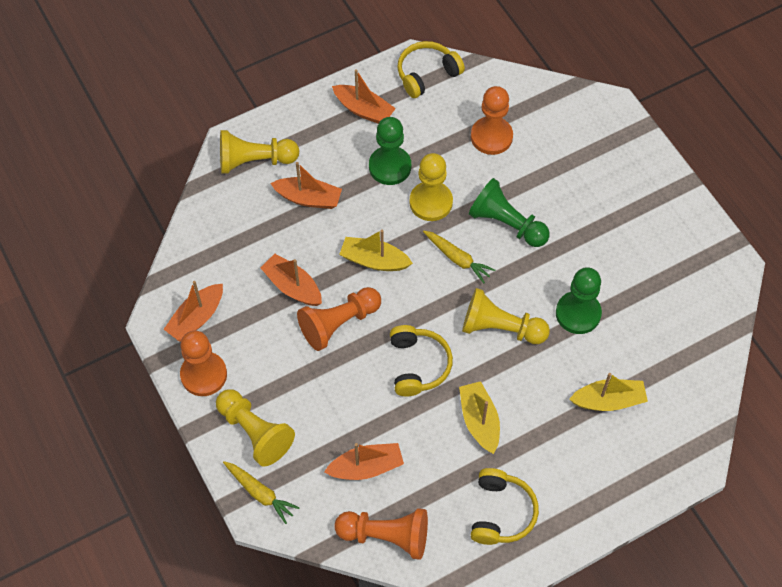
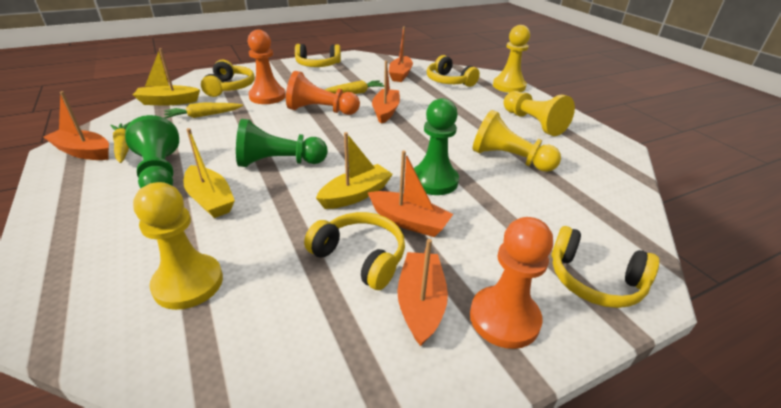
orange pawn: [180,330,227,396] [297,287,381,351] [335,508,428,560] [471,86,513,155] = 4 -> [248,30,286,104] [286,71,360,115] [470,217,553,349] = 3
yellow carrot: [223,461,300,524] [423,230,495,283] = 2 -> [110,122,130,163] [164,103,243,119] [325,80,384,94] = 3
yellow headphones: [390,325,453,396] [397,41,465,98] [471,468,539,545] = 3 -> [201,60,255,97] [295,44,341,67] [304,212,405,290] [427,55,480,87] [551,226,659,308] = 5

